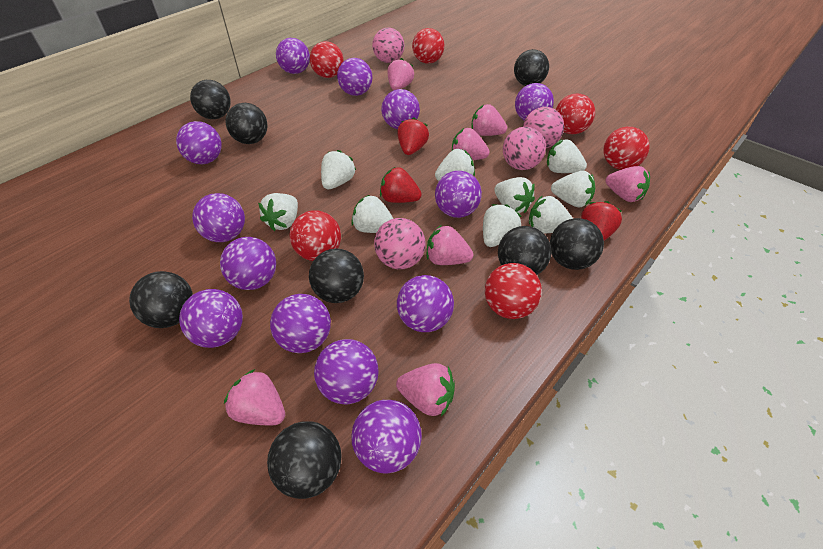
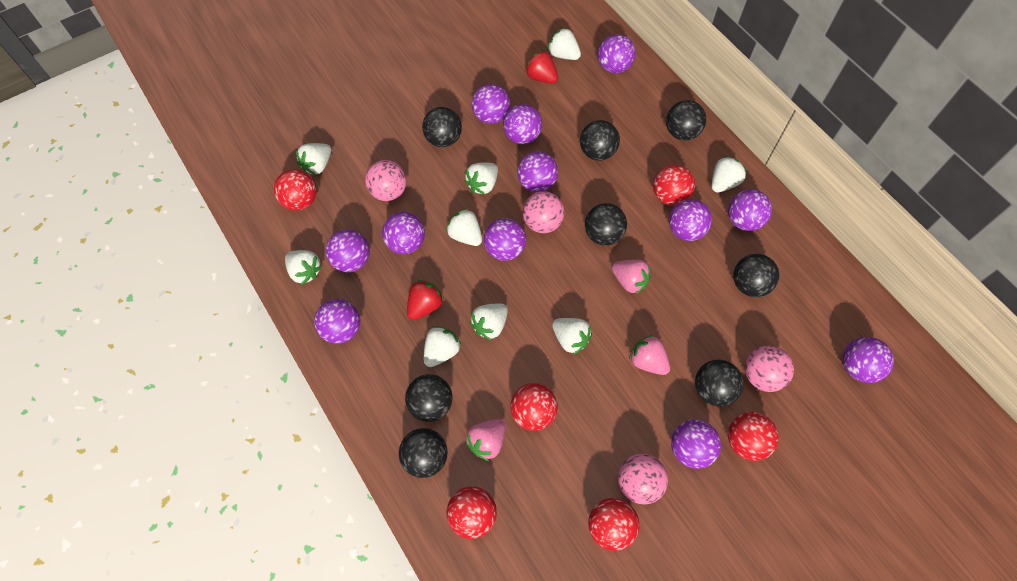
pink strawberry: [224,369,285,426] [388,58,414,90] [396,363,455,417] [427,225,473,265] [452,128,490,160] [471,104,507,136] [605,166,650,202] = 7 -> [465,419,505,461] [612,260,651,295] [629,335,670,375] = 3
purple ball: [176,121,222,164] [179,289,243,348] [192,193,245,242] [220,237,276,290] [270,294,331,353] [276,38,310,74] [314,339,379,404] [337,58,372,96] [351,400,422,474] [381,89,420,129] [397,275,454,332] [435,171,482,218] [515,83,554,121] = 13 -> [314,299,360,344] [326,229,369,272] [382,212,425,254] [472,84,510,124] [484,218,526,261] [503,104,542,144] [518,151,558,193] [598,34,635,73] [669,199,712,241] [671,419,721,469] [728,189,772,231] [843,337,894,383] = 12
red strawberry: [380,167,422,203] [397,117,429,155] [581,201,622,241] = 3 -> [407,280,444,320] [525,50,558,83] = 2

